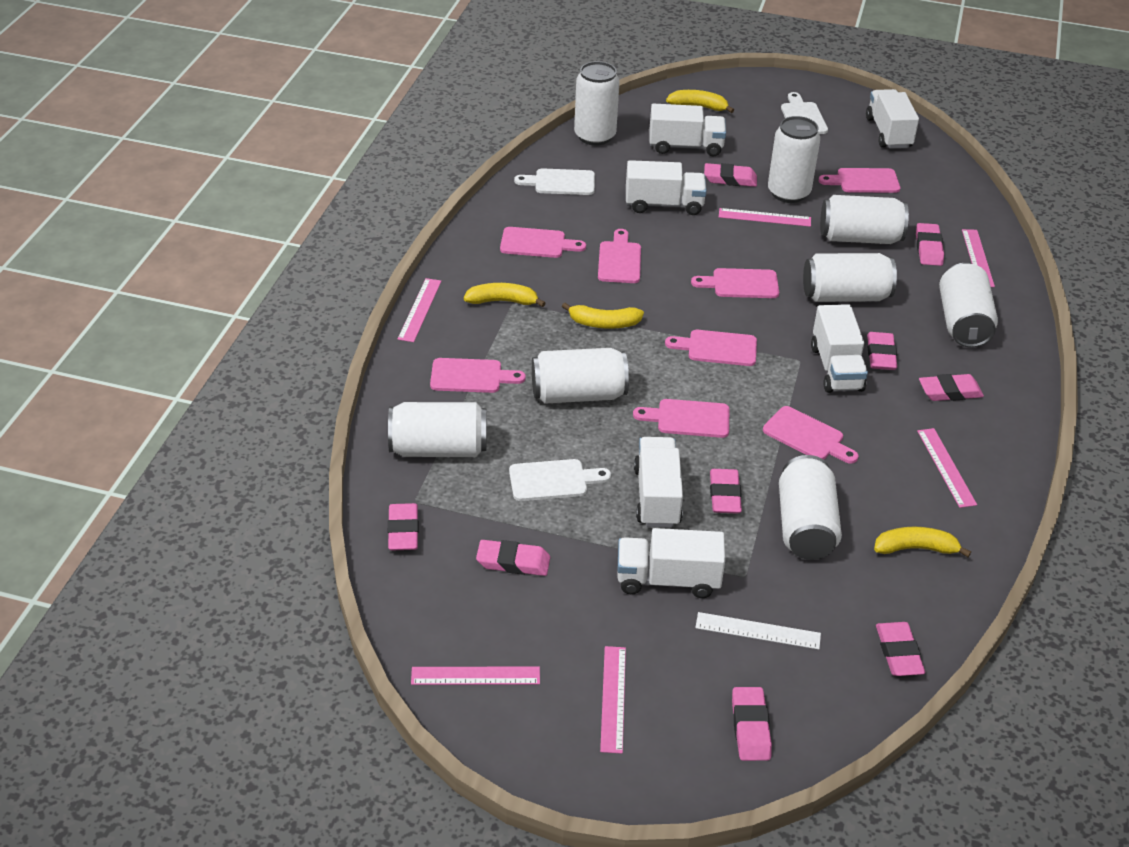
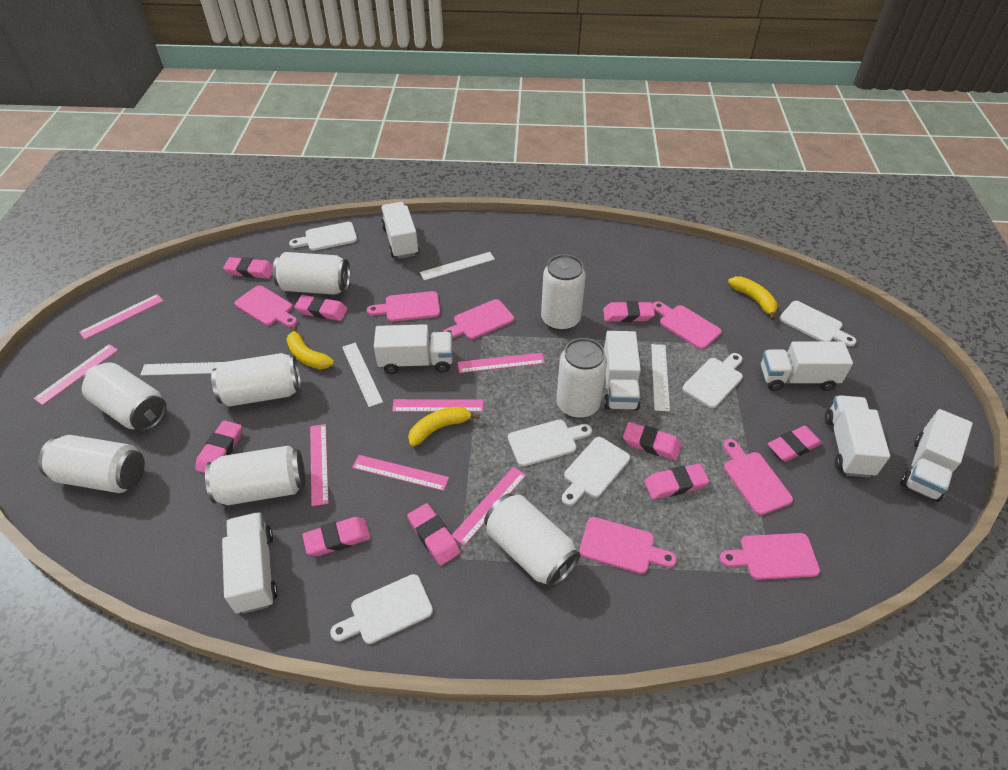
pink cutting board: [430,358,526,393] [500,227,586,258] [598,229,641,283] [633,399,729,438] [665,330,757,366] [691,268,779,298] [763,406,859,464] [819,168,900,193] = 8 -> [234,285,297,327] [367,291,440,322] [443,299,514,339] [579,517,677,574] [653,301,722,349] [720,533,820,580] [723,439,793,515] = 7
pink ruler: [398,278,441,342] [411,666,540,685] [600,646,626,754] [719,208,811,227] [917,428,977,508] [962,229,995,287] = 6 -> [33,344,118,405] [79,294,163,340] [310,424,329,506] [352,455,449,491] [392,399,483,412] [452,467,526,546] [458,353,545,373] = 7
white cutting board: [509,459,611,501] [514,168,595,195] [781,92,828,134] = 3 -> [289,222,357,251] [330,574,433,644] [508,420,592,467] [562,437,630,506] [682,353,743,408] [779,301,856,346] = 6
white ruler: [695,612,821,649] = 1 -> [140,362,221,376] [342,343,383,407] [420,252,495,280] [651,344,670,412] = 4
white truck: [617,528,725,598] [626,160,707,215] [634,437,683,528] [649,104,726,156] [811,304,868,393] [866,89,919,149] = 6 -> [222,512,278,614] [374,324,453,374] [381,202,420,259] [604,331,641,410] [761,341,853,391] [825,395,890,477] [900,409,973,502] = 7
yellow banana: [464,283,546,307] [562,302,644,329] [666,90,734,113] [874,527,971,557] = 4 -> [286,326,334,369] [408,406,480,446] [728,277,777,320] = 3

